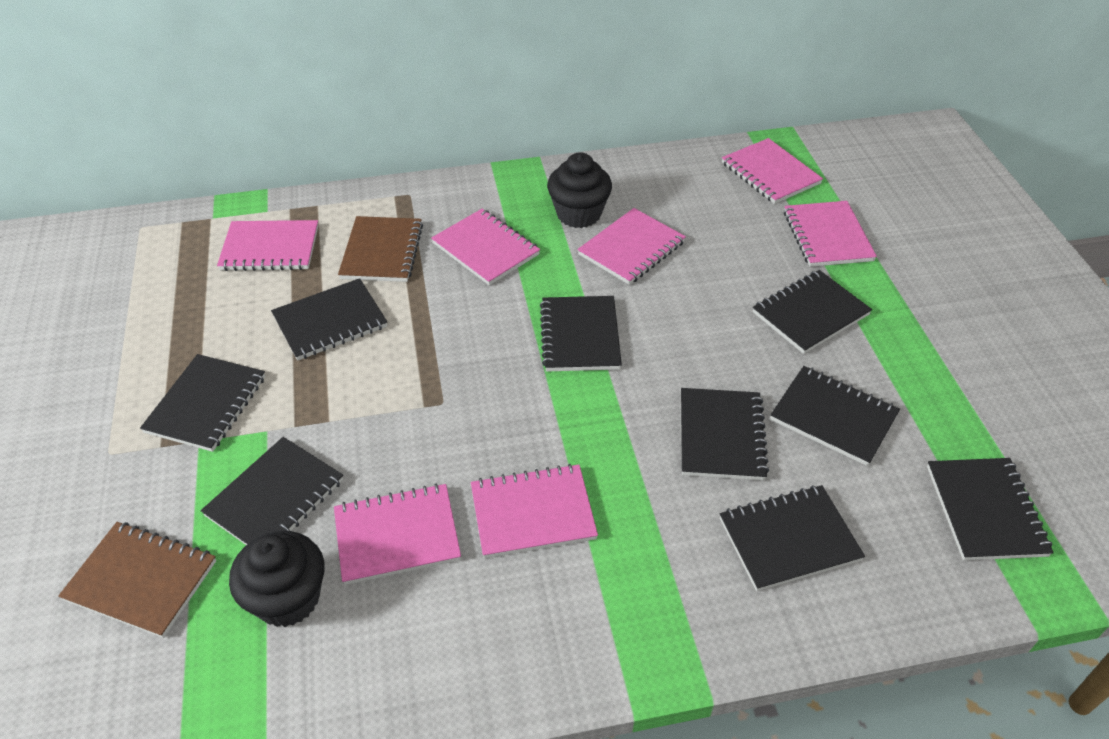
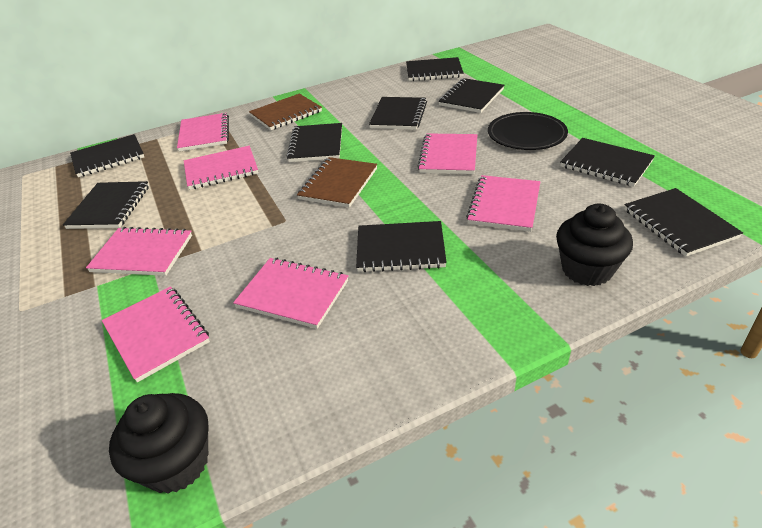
black plate: none = 0 -> [488,112,568,150] = 1

